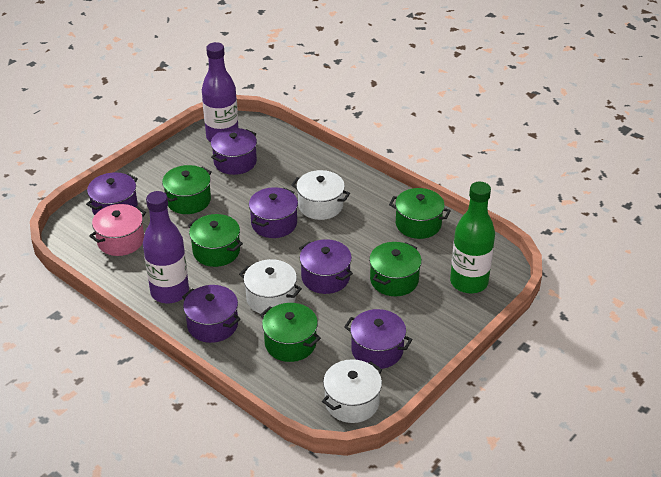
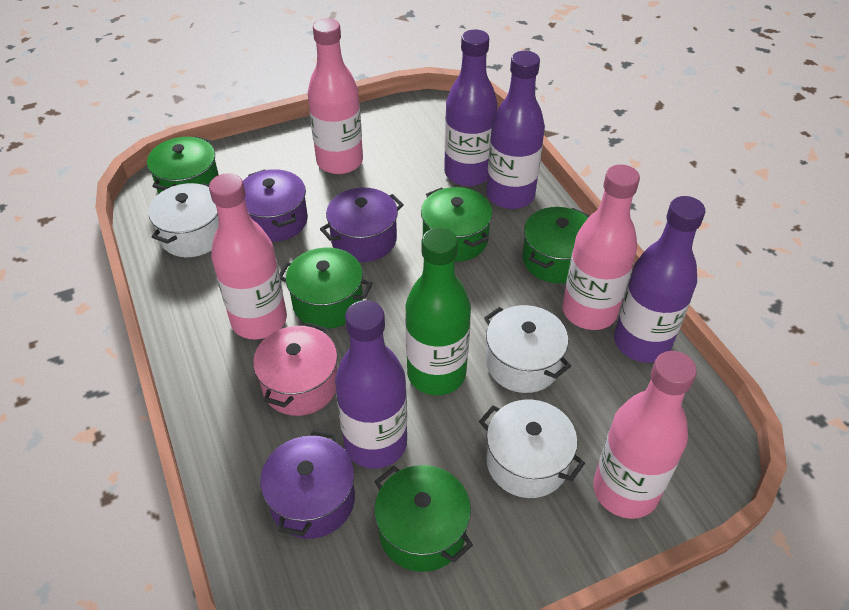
pink bottle: none = 0 -> [209,173,287,339] [308,18,363,174] [562,164,640,330] [593,351,697,519] = 4
purple bottle: [143,191,189,303] [202,42,238,142] = 2 -> [335,300,407,469] [444,29,498,186] [487,51,545,209] [614,196,705,363] = 4
purple pot: [86,172,138,215] [182,285,240,343] [211,128,257,175] [249,187,298,238] [299,239,353,294] [344,309,413,369] = 6 -> [243,169,308,242] [260,430,355,539] [320,187,404,262] = 3

